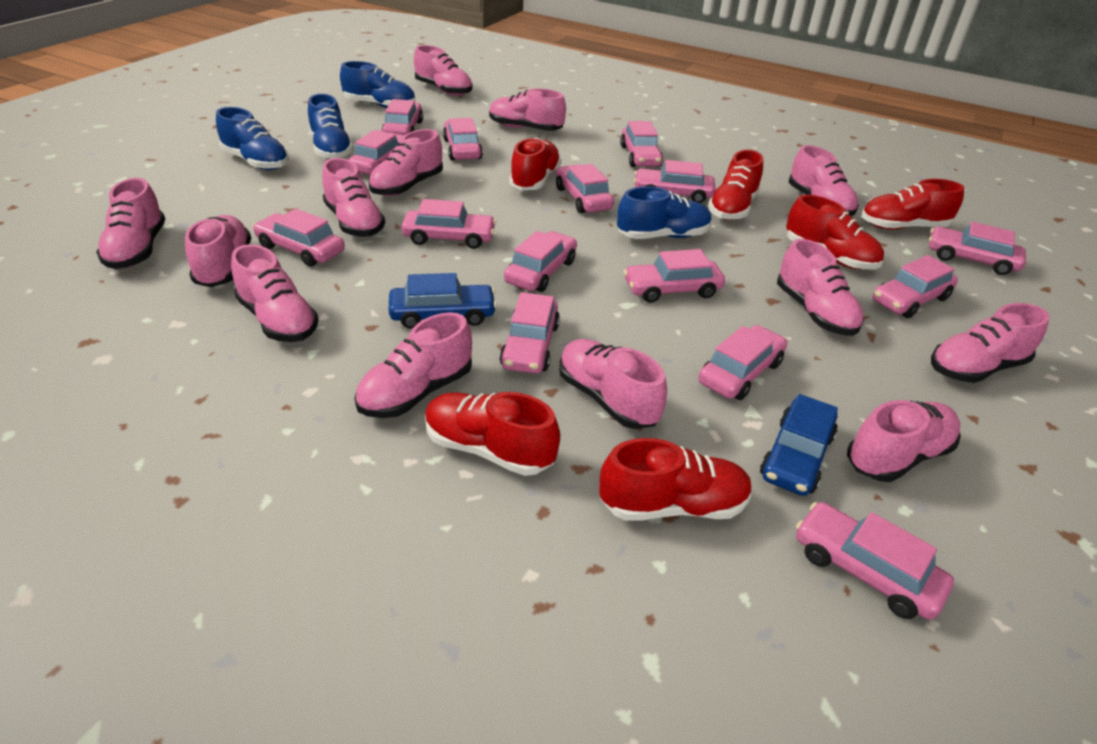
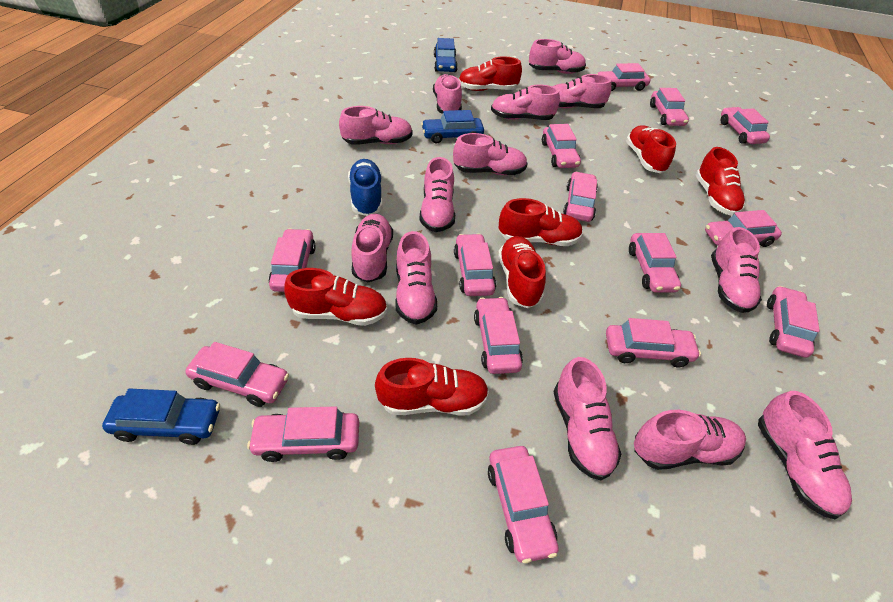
blue car: [389,273,497,329] [760,394,838,496] = 2 -> [102,388,220,445] [421,110,484,144] [434,38,458,72] = 3
blue shoe: [216,107,289,170] [308,94,353,159] [340,61,415,108] [617,187,712,239] = 4 -> [348,159,382,216] = 1
red shoe: [425,392,560,476] [509,137,561,190] [599,438,752,521] [708,150,763,220] [786,195,884,269] [861,179,964,230] = 6 -> [284,268,387,326] [375,358,489,416] [459,56,522,91] [498,236,546,308] [499,198,583,246] [626,125,676,173] [696,147,746,216] = 7

